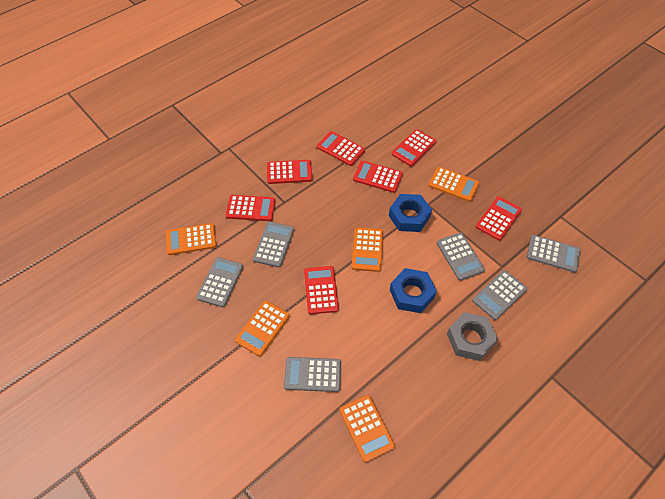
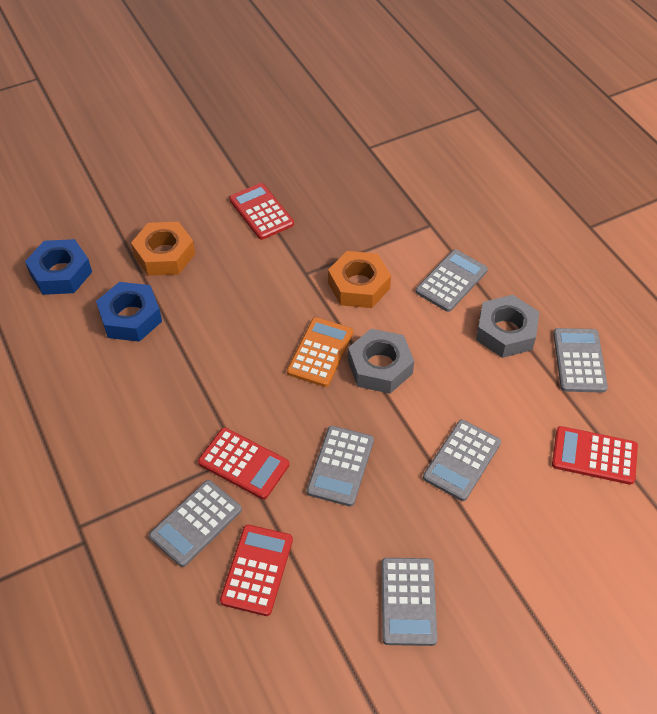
grey nut: [447,312,498,361] = 1 -> [348,329,414,394] [476,295,539,358] = 2
orange calculator: [166,223,216,255] [235,301,290,357] [340,395,395,462] [351,227,383,272] [428,167,480,202] = 5 -> [287,317,353,387] = 1
orange nut: none = 0 -> [131,222,195,276] [328,251,391,308] = 2
red calculator: [226,195,276,221] [267,160,312,184] [304,266,339,314] [317,131,365,166] [353,161,403,193] [392,129,436,167] [476,197,522,241] = 7 -> [198,428,289,499] [220,525,293,616] [229,183,294,240] [552,426,638,485] = 4

